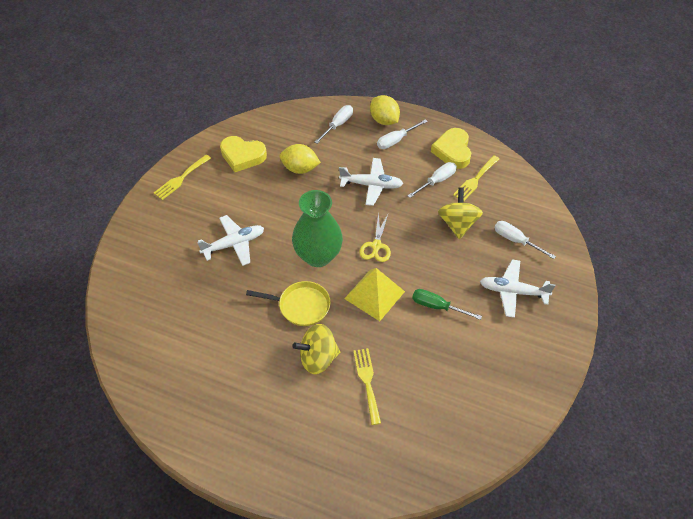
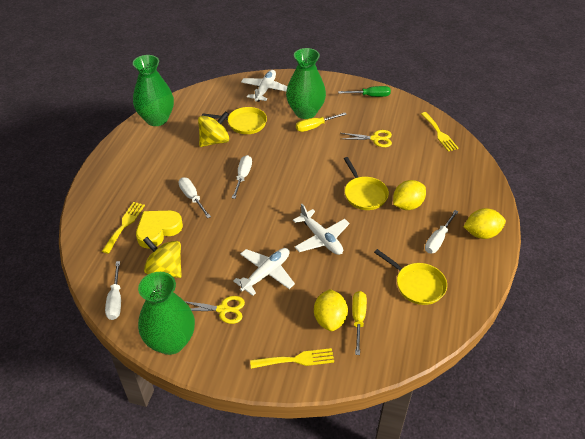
green vase: [292,190,343,267] = 1 -> [133,55,174,126] [138,272,195,355] [286,48,326,119] = 3
yellow heart: [220,136,267,172] [431,128,471,169] = 2 -> [136,211,183,249] = 1
yellow lemon: [279,144,321,174] [370,95,400,125] = 2 -> [314,289,348,331] [393,180,426,210] [463,208,506,239] = 3
yellow pan: [246,281,331,326] = 1 -> [202,107,267,134] [344,157,389,210] [374,249,447,305] = 3
yellow pyramid: [344,268,405,321] = 1 -> none = 0
yellow scissors: [359,212,391,262] = 1 -> [184,296,245,324] [341,130,392,147] = 2
yellow screwdriver: none = 0 -> [296,113,347,132] [352,291,367,355] = 2

